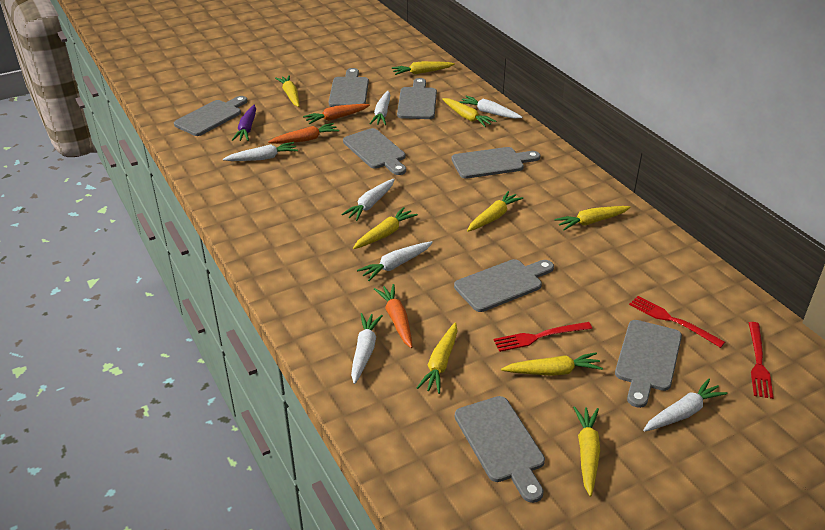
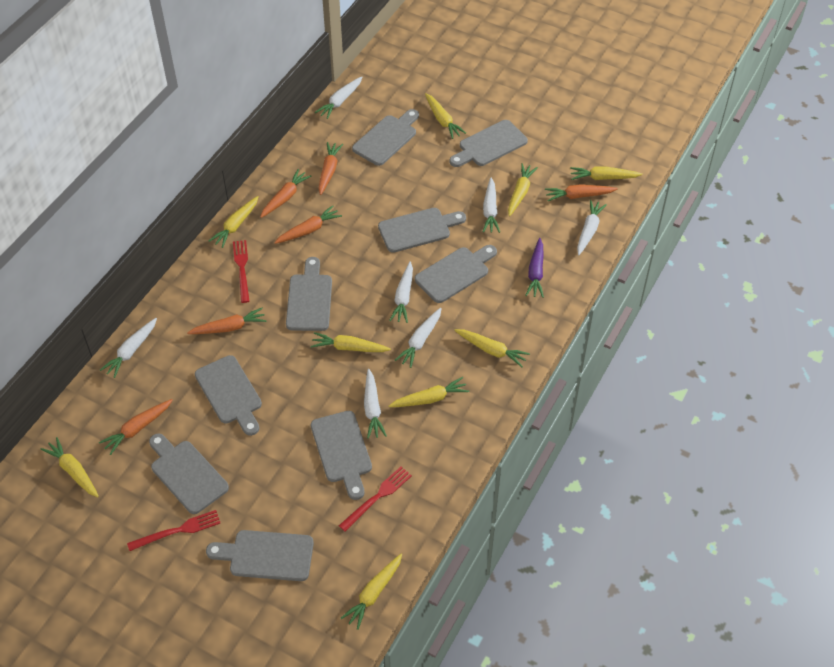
grey cutting board: [174,96,248,136] [329,68,369,107] [343,128,406,175] [397,78,437,119] [452,147,541,179] [454,259,554,312] [455,396,545,503] [615,320,682,408] = 8 -> [149,434,229,514] [195,355,262,436] [206,530,314,581] [286,257,332,331] [311,411,372,500] [352,109,419,166] [378,208,466,253] [415,245,497,303] [450,120,528,167] = 9
orange carrot: [268,123,339,144] [303,104,370,124] [374,284,412,348] = 3 -> [99,399,173,455] [187,308,267,334] [260,169,311,218] [274,205,342,244] [318,142,343,195] [545,184,618,201] = 6

